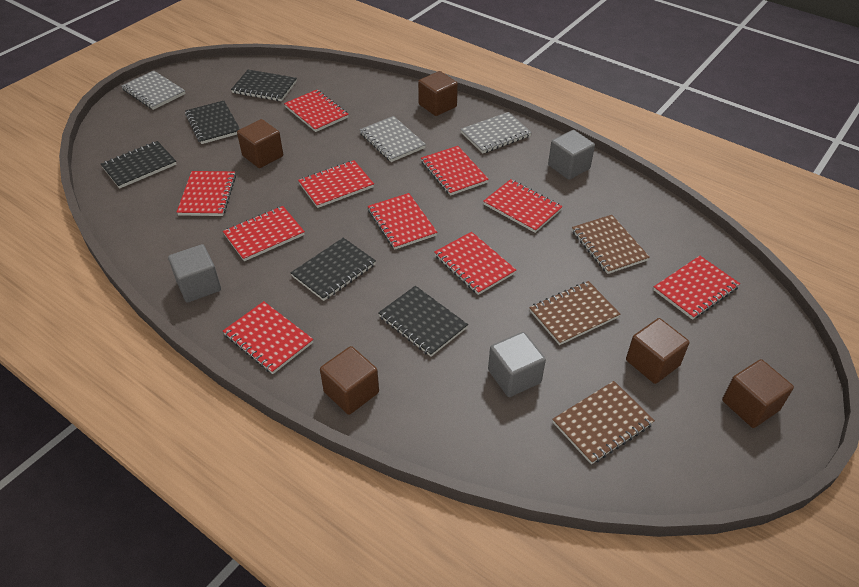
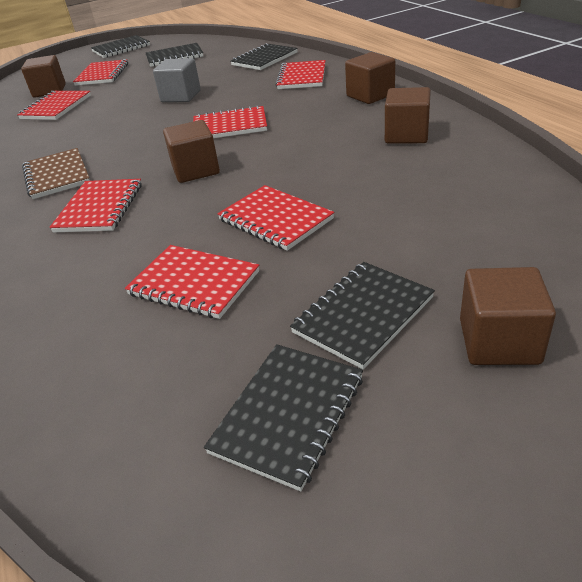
brown notebook: [529,281,620,345] [552,381,655,464] [572,215,650,274] = 3 -> [22,148,90,199] = 1
grey cube: [168,244,221,303] [488,332,546,397] [548,130,595,180] = 3 -> [153,58,201,102] = 1
grey notebook: [121,70,186,110] [359,116,426,162] [460,112,532,154] = 3 -> none = 0
red notebook: [177,171,236,216] [223,206,305,261] [223,301,313,374] [284,90,349,132] [298,160,374,208] [368,193,437,249] [421,146,489,196] [434,232,516,295] [483,179,563,233] [653,256,740,320] = 10 -> [17,91,91,120] [49,179,142,232] [73,59,128,86] [125,245,259,319] [193,105,267,138] [217,185,334,251] [275,60,326,89] = 7

